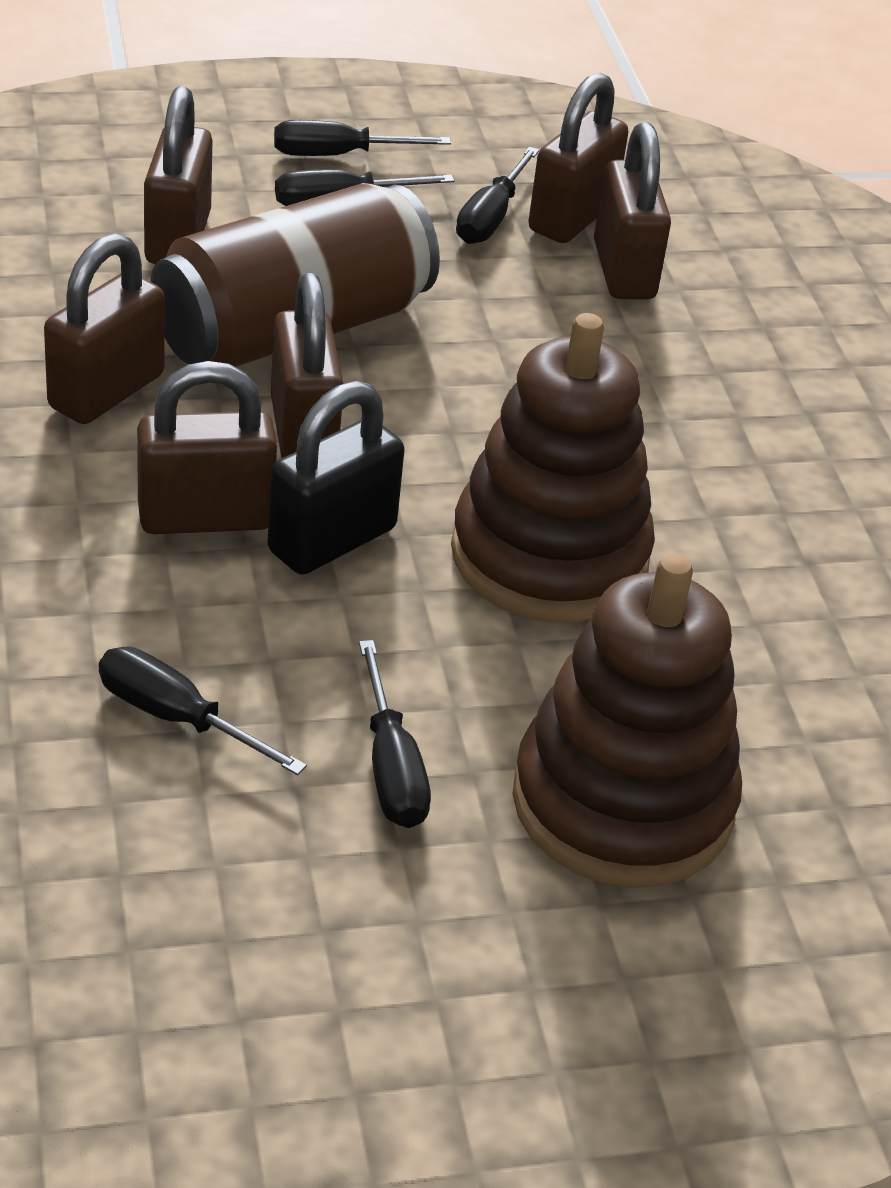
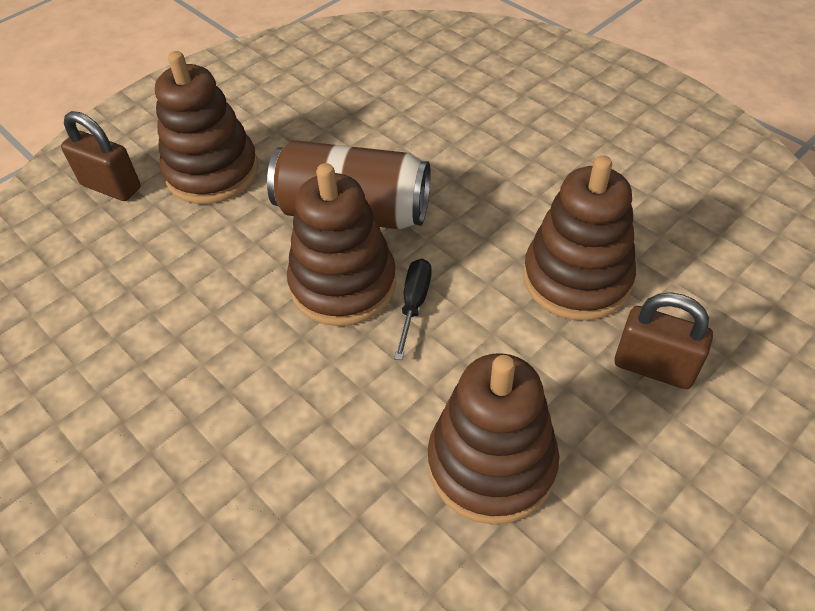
black padlock: [268,381,404,575] = 1 -> none = 0
black screwdriver: [99,647,307,775] [274,120,451,156] [275,169,455,206] [359,640,431,828] [456,147,539,244] = 5 -> [394,259,432,360] = 1
brown padlock: [44,233,165,424] [137,361,277,534] [144,86,212,264] [271,273,344,458] [528,72,629,243] [594,122,671,299] = 6 -> [61,111,141,201] [614,292,713,389] = 2
brown stacking toy: [451,313,655,622] [513,554,742,888] = 2 -> [155,51,258,204] [287,163,396,326] [428,353,559,525] [523,155,636,321] = 4

